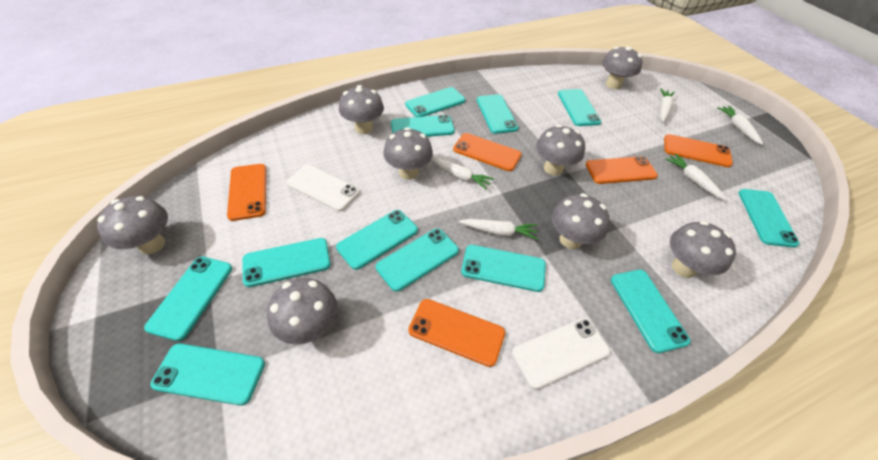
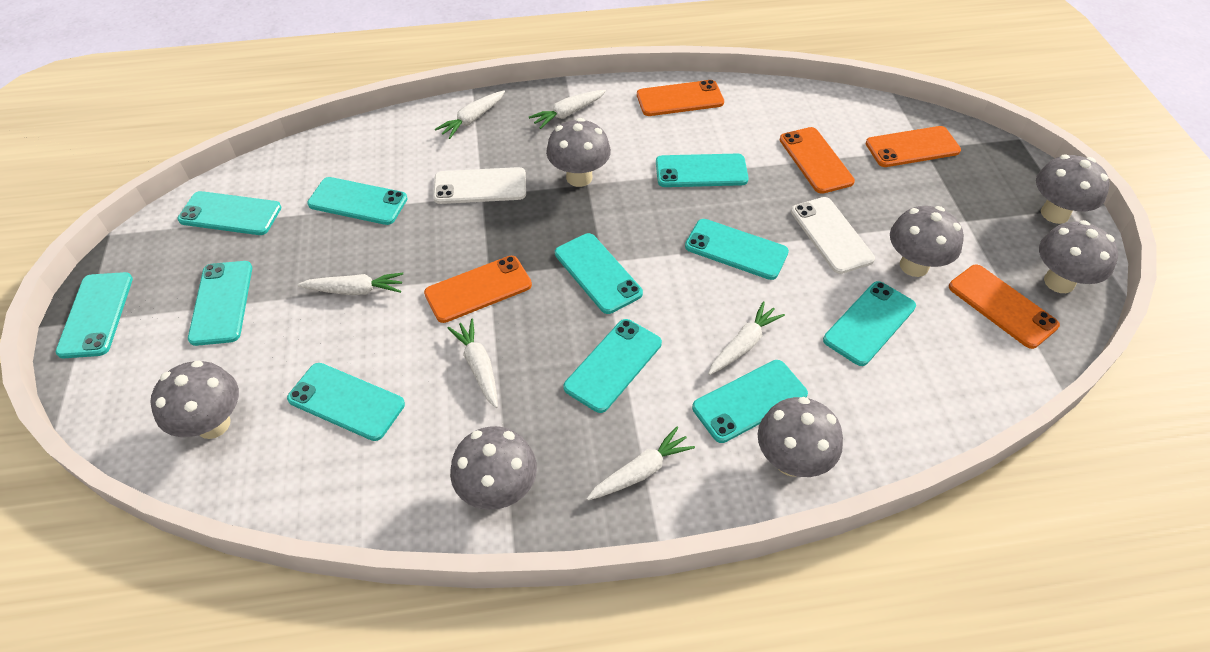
grey mushroom: [97,196,168,254] [267,278,338,344] [339,85,384,134] [383,127,433,180] [536,124,585,176] [552,193,610,249] [602,46,642,89] [670,221,736,278] = 8 -> [150,360,239,439] [450,426,537,510] [546,118,611,187] [758,397,843,477] [890,206,964,277] [1036,155,1110,224] [1039,220,1118,293] = 7
turquoise phone: [144,256,232,341] [150,343,265,406] [242,238,331,287] [336,210,418,270] [376,228,459,292] [391,115,455,137] [405,87,465,117] [461,245,546,292] [477,94,519,134] [558,89,601,126] [611,270,690,353] [738,189,799,248] = 12 -> [55,272,133,358] [178,191,281,235] [188,261,252,346] [287,363,405,441] [307,177,408,225] [555,233,643,314] [563,319,662,413] [656,154,749,187] [685,219,789,280] [692,360,808,443] [823,281,916,366] = 11
white carrot: [431,157,494,190] [459,219,538,240] [660,89,675,122] [665,154,727,200] [718,106,763,145] = 5 -> [297,273,404,295] [435,91,505,139] [448,319,498,408] [529,90,606,129] [587,427,695,500] [708,301,785,375] = 6

